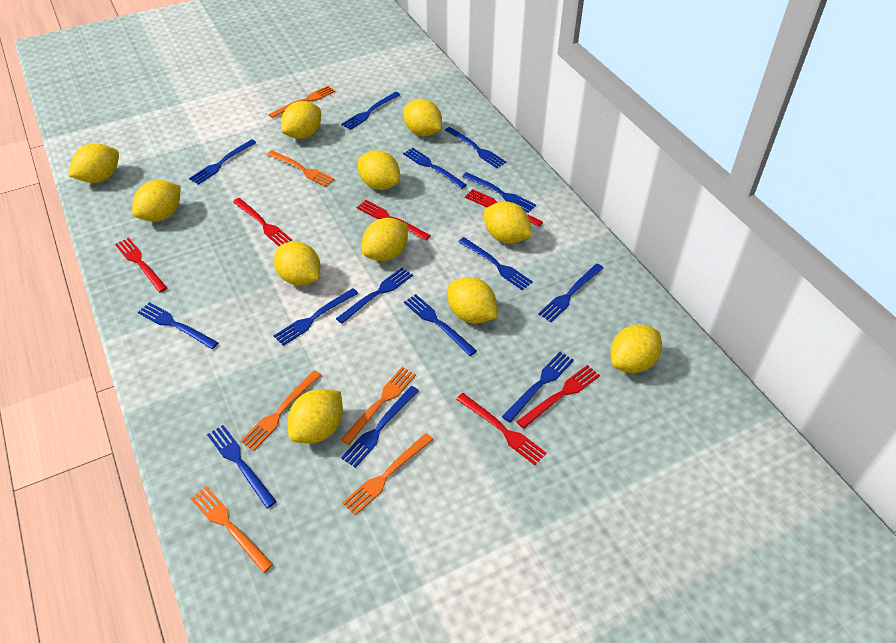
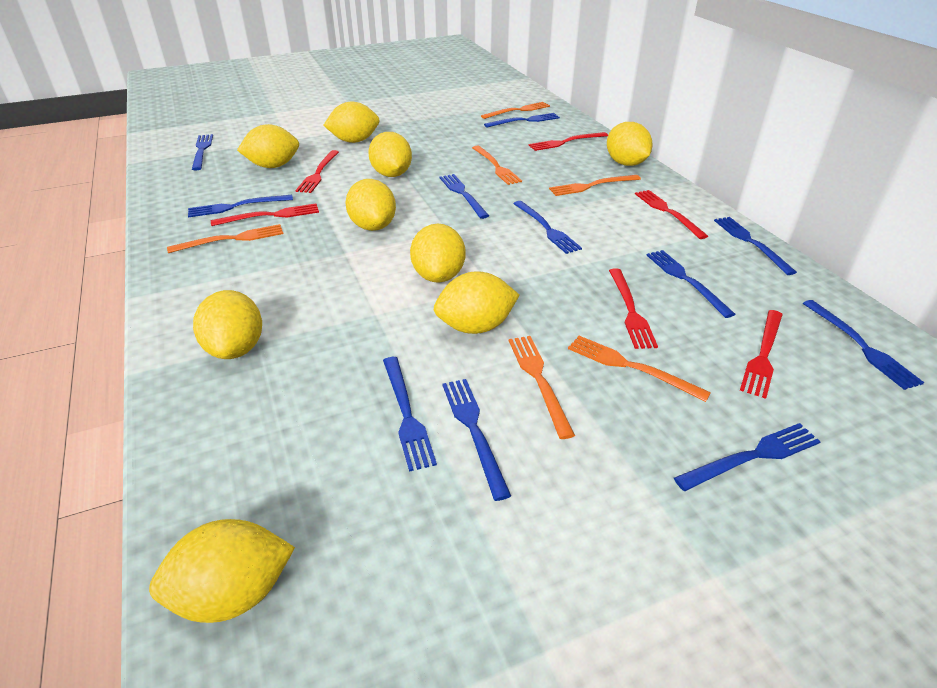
blue fork: [138,302,219,349] [189,139,257,185] [207,425,277,508] [274,288,359,346] [336,267,413,324] [341,92,400,130] [341,386,419,468] [403,148,466,189] [404,294,477,356] [445,127,506,168] [458,237,533,290] [462,172,536,213] [502,352,574,423] [538,264,603,322] = 14 -> [188,195,293,217] [192,134,213,170] [383,357,437,472] [439,174,489,219] [442,379,511,501] [484,113,560,127] [513,201,582,254] [647,250,735,318] [674,423,821,491] [714,217,797,275] [803,300,924,390] = 11
yellow lemon: [68,143,119,183] [132,180,180,222] [274,241,321,286] [281,101,321,139] [288,389,343,443] [358,150,400,190] [362,218,408,261] [403,99,442,136] [448,277,497,323] [484,201,532,243] [610,324,662,373] = 11 -> [149,519,295,623] [193,290,262,359] [237,124,299,168] [323,102,380,143] [346,179,396,231] [368,132,412,177] [410,224,466,283] [434,271,519,334] [607,122,652,166] = 9

